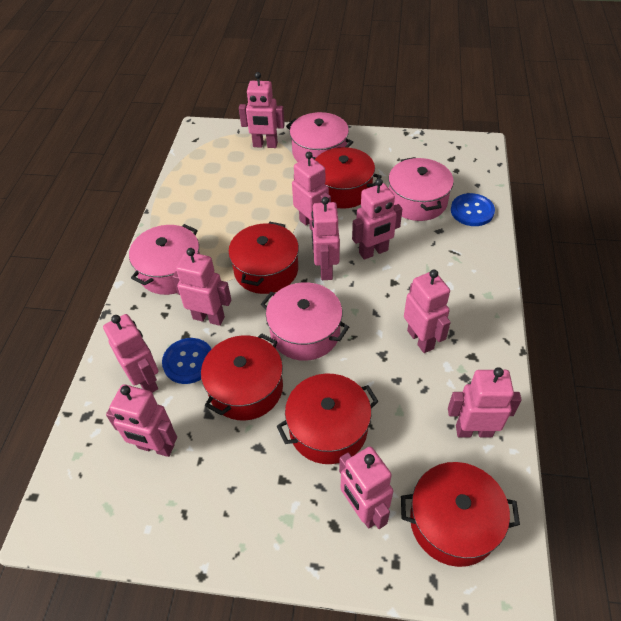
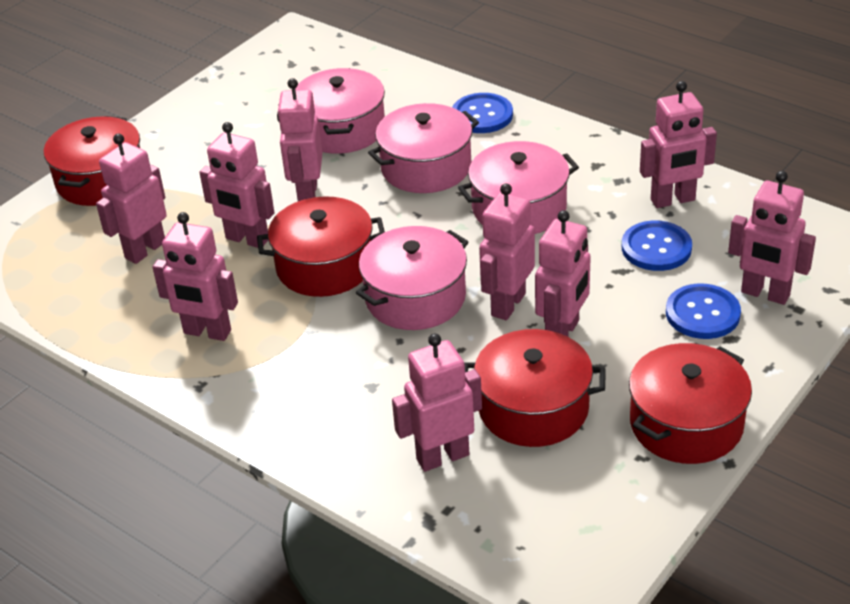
blue button: [162,338,211,384] [451,193,495,226] = 2 -> [452,93,513,133] [622,221,692,271] [666,283,741,339] = 3
pink robot: [103,314,158,393] [106,384,177,457] [172,248,231,326] [239,72,285,148] [292,152,331,231] [311,197,340,280] [339,447,393,529] [352,178,402,260] [404,269,451,353] [448,367,522,437] = 10 -> [96,133,167,264] [152,212,238,341] [199,122,275,248] [277,78,322,201] [392,334,482,472] [479,184,535,320] [535,210,591,337] [640,81,717,208] [728,171,816,305] = 9
red pot: [201,333,283,421] [228,222,299,294] [277,374,379,464] [312,147,382,209] [401,462,520,567] = 5 -> [44,116,140,206] [257,196,385,297] [464,329,606,447] [629,343,752,464] = 4

